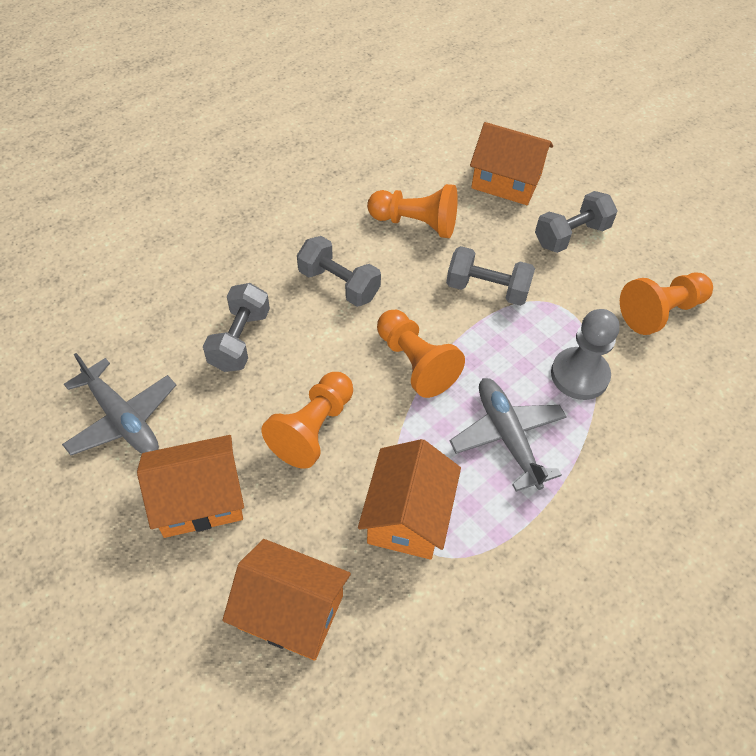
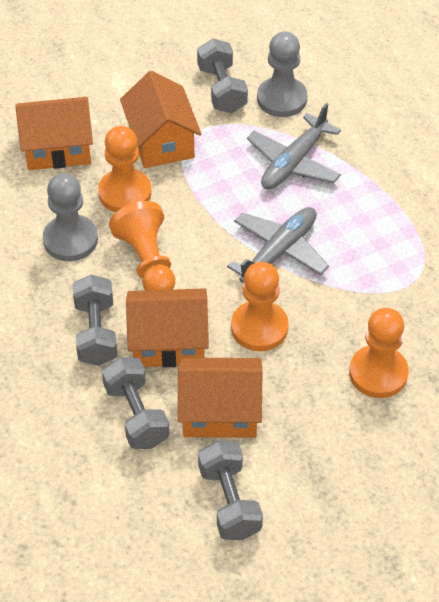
grey pawn: [551,309,620,400] = 1 -> [43,173,98,261] [257,32,308,117] = 2

